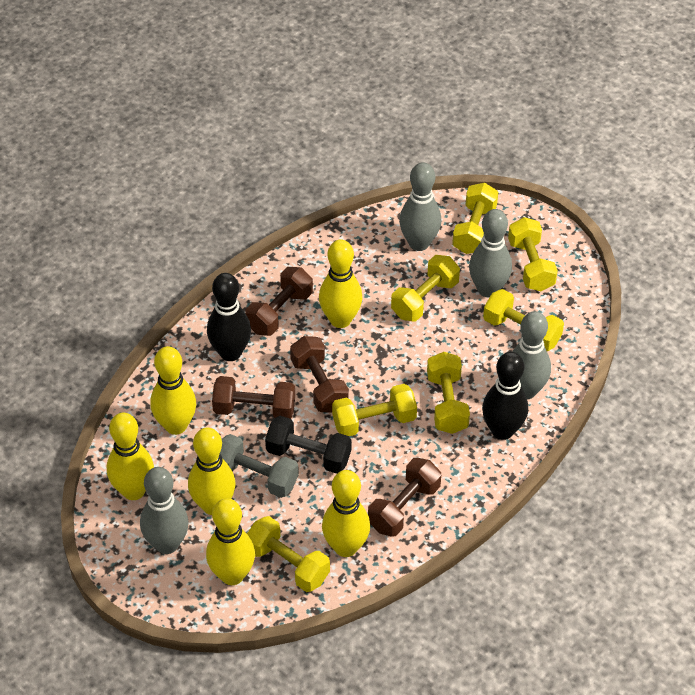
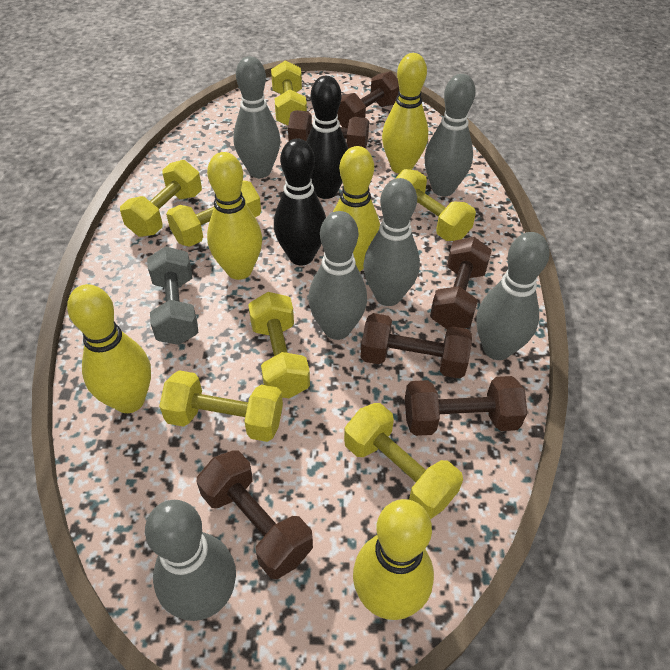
black dumbbell: [265,416,352,473] = 1 -> none = 0
brown dumbbell: [212,376,295,419] [245,267,313,336] [290,336,349,413] [368,458,441,537] = 4 -> [197,450,313,579] [288,110,369,149] [337,71,399,128] [361,313,472,379] [405,376,527,436] [430,237,492,329] = 6
grey bowling pin: [140,467,189,554] [399,163,441,251] [469,209,512,297] [512,311,551,400] = 4 -> [145,500,236,621] [233,56,280,178] [308,211,367,340] [363,178,420,306] [425,74,476,196] [476,232,550,360] = 6
yellow bowling pin: [107,412,154,500] [150,346,196,435] [188,427,236,515] [206,498,255,585] [319,240,362,328] [322,470,370,557] = 6 -> [67,284,151,413] [207,152,262,280] [333,146,380,272] [353,499,434,620] [382,53,428,174] = 5

